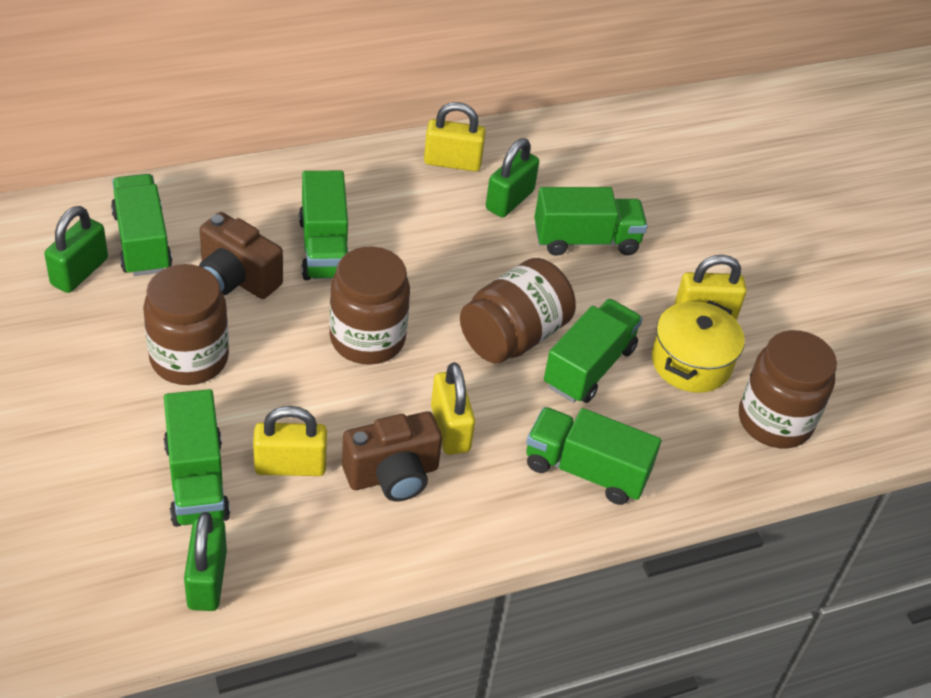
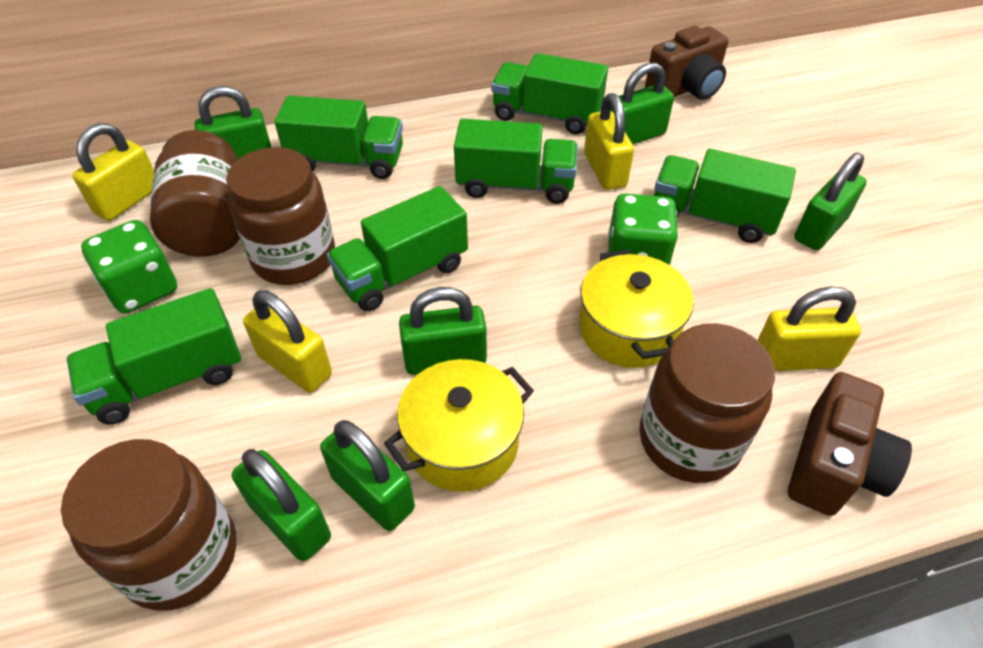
green dice: none = 0 -> [81,220,177,314] [608,193,678,265] = 2
green padlock: [44,206,108,293] [184,512,227,611] [486,138,539,218] = 3 -> [194,86,271,160] [232,449,331,561] [320,420,415,531] [399,287,487,375] [611,63,674,144] [794,152,867,250] = 6
yellow pot: [652,300,745,393] = 1 -> [384,359,534,492] [579,250,693,368] = 2

